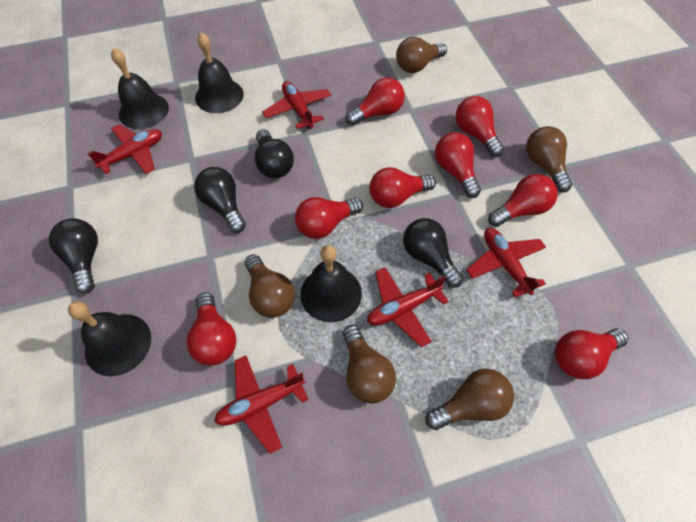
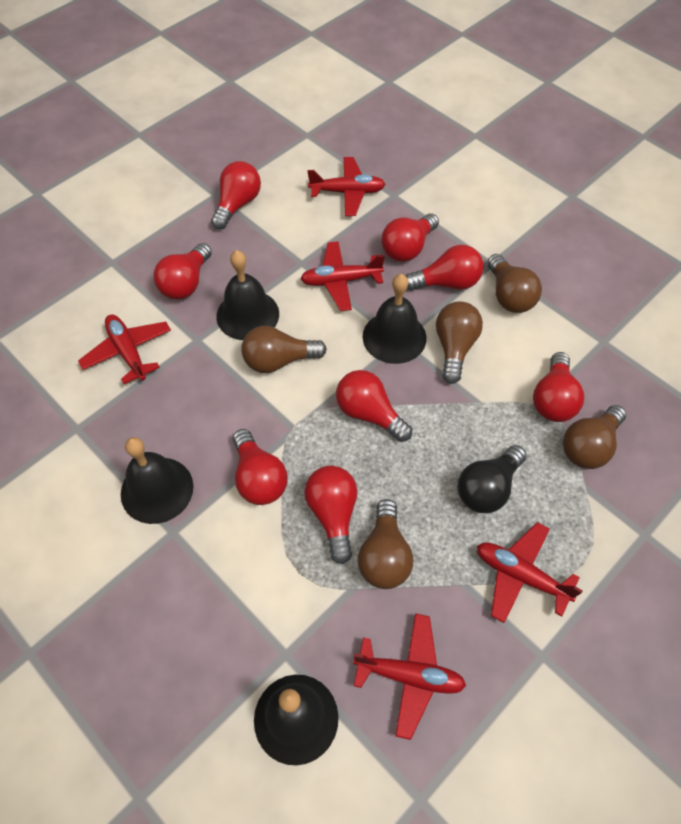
black light bulb: [49,218,98,294] [194,167,246,233] [255,129,294,178] [403,218,463,288] = 4 -> [458,445,527,513] = 1

